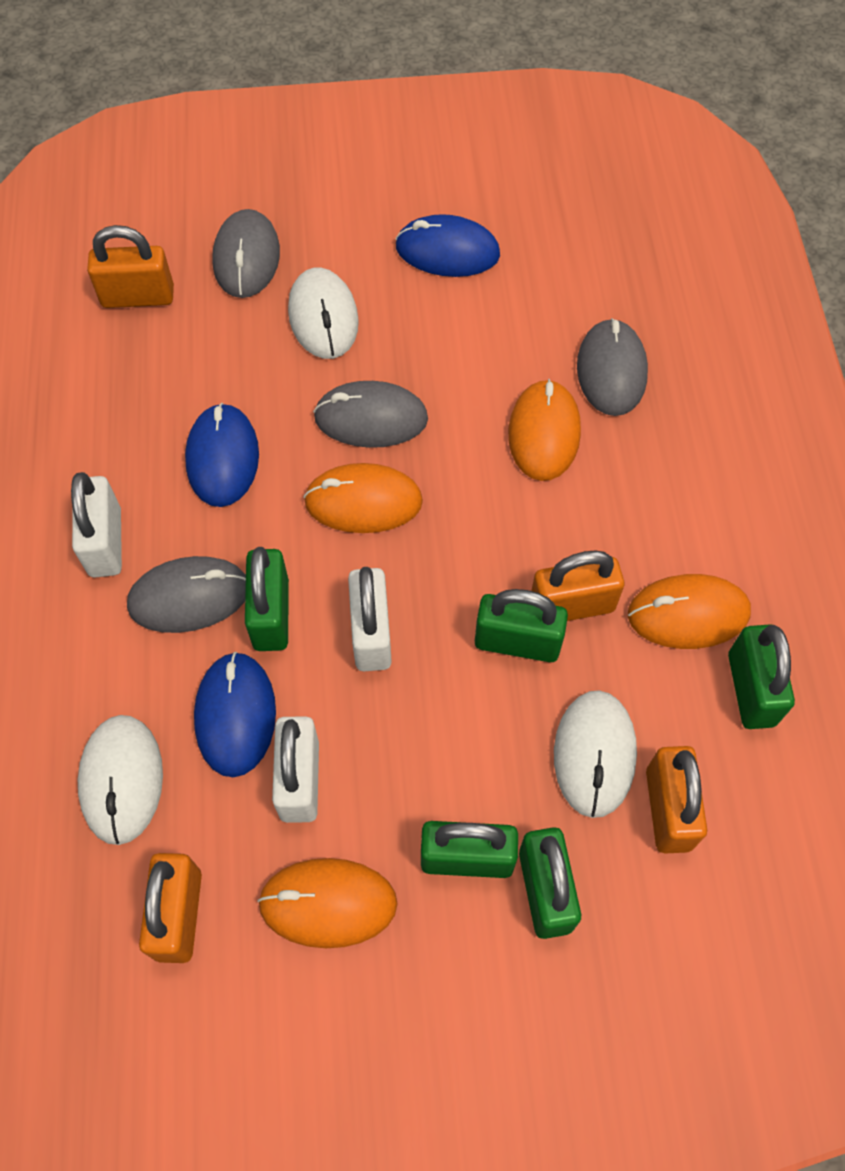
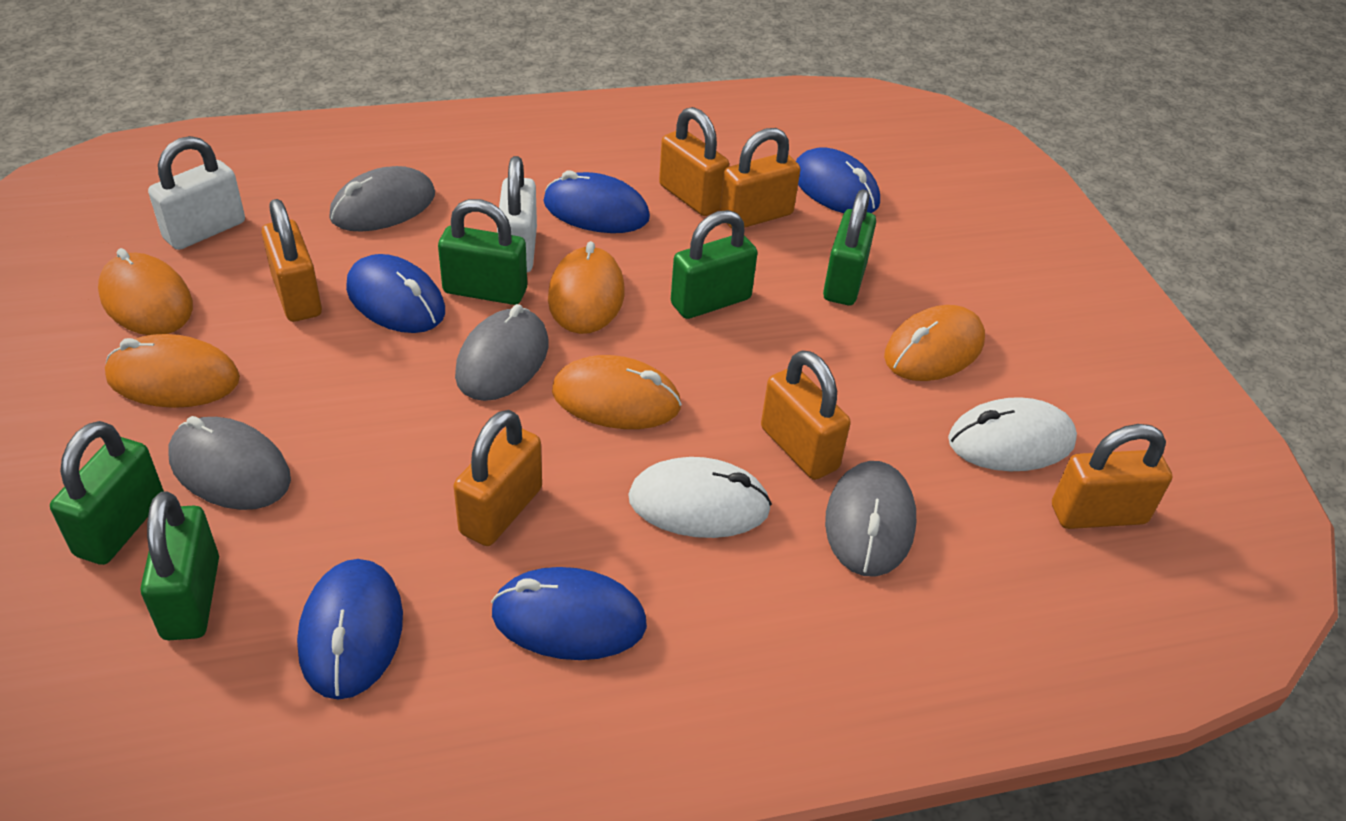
blue mouse: [185,403,259,507] [194,652,276,777] [395,214,500,277] = 3 -> [297,559,403,700] [346,254,445,333] [491,567,647,660] [543,171,650,233] [796,147,880,213] = 5
orange mouse: [257,858,397,948] [303,463,423,533] [508,379,581,481] [628,574,751,649] = 4 -> [98,248,193,335] [105,334,240,408] [548,241,625,334] [552,355,682,429] [884,305,985,381] = 5
orange padlock: [87,225,174,308] [139,853,202,963] [531,550,624,621] [646,746,707,853] = 4 -> [261,199,322,322] [454,410,542,546] [659,107,729,216] [720,128,800,229] [761,350,851,480] [1052,424,1172,529] = 6
white mouse: [78,715,163,845] [288,268,359,359] [554,690,637,818] = 3 -> [628,457,772,538] [948,397,1077,471] = 2
white padlock: [71,472,122,578] [272,716,319,823] [348,567,392,671] = 3 -> [148,136,245,250] [497,156,537,272] = 2

